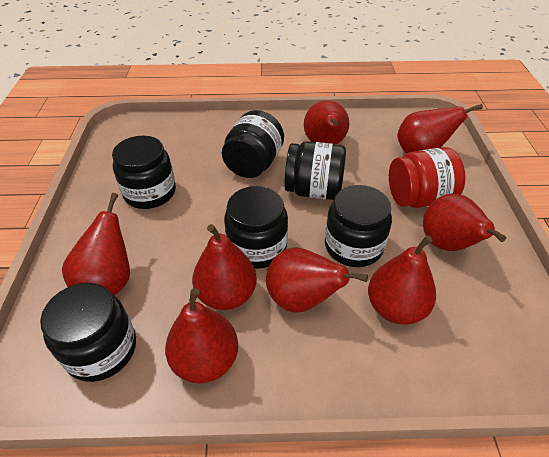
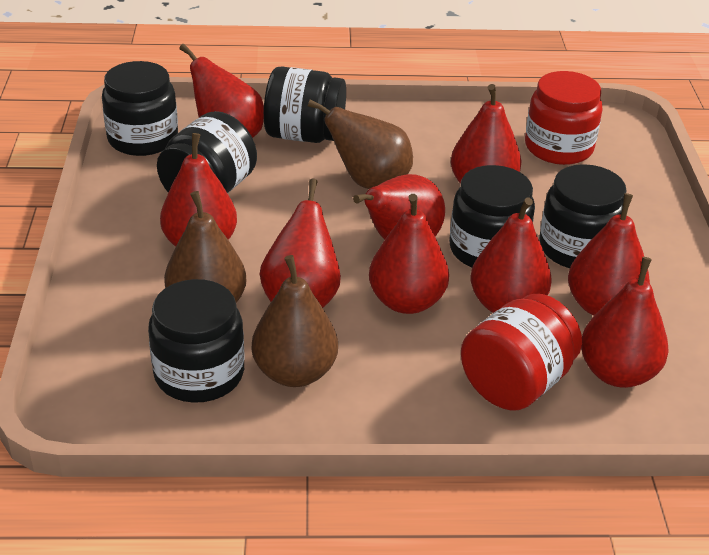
brown pear: none = 0 -> [164,191,247,303] [252,255,338,387] [308,99,413,189] = 3
red jar: [389,147,465,208] = 1 -> [461,294,582,411] [525,71,603,165] = 2
red pear: [62,193,130,296] [165,288,238,384] [192,224,257,310] [266,247,368,312] [304,101,349,144] [368,235,436,325] [397,104,483,154] [423,194,506,251] = 8 -> [160,133,237,247] [179,44,264,138] [260,178,341,308] [353,174,445,240] [369,194,449,314] [451,84,521,184] [471,198,552,313] [568,193,650,316] [581,257,669,388] = 9

